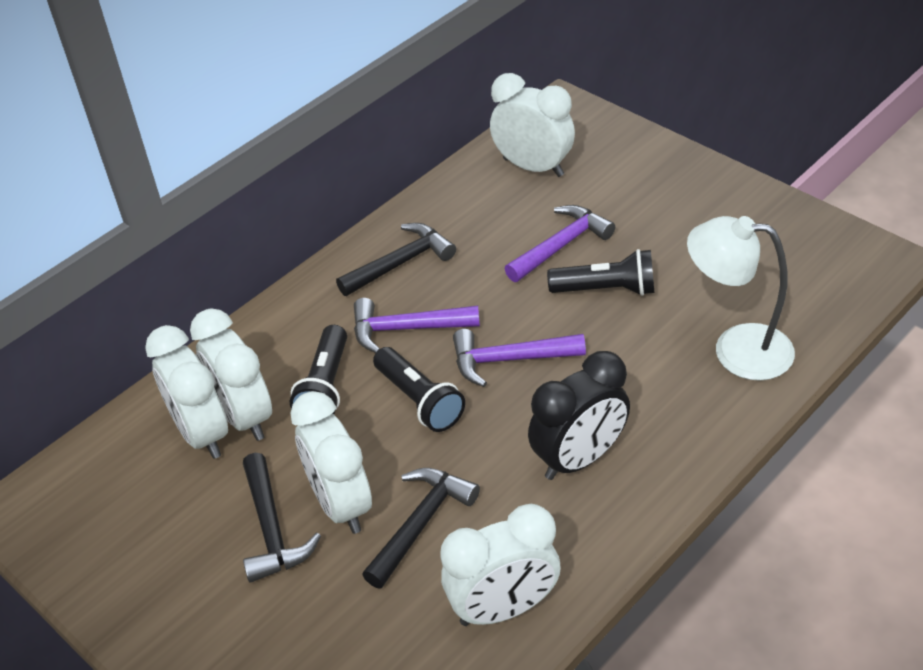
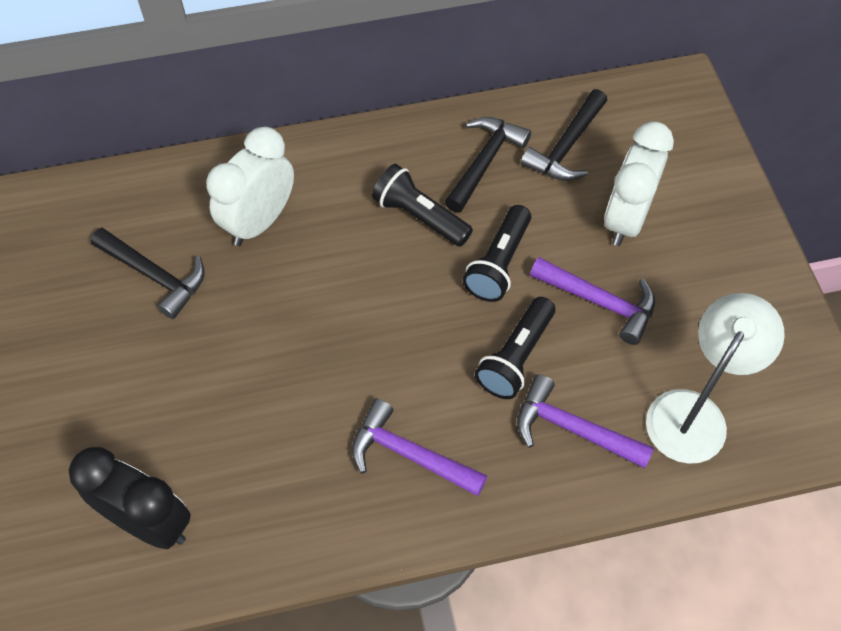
white clock: [145,325,228,459] [190,308,272,441] [290,391,372,534] [440,504,561,626] [490,73,575,177] = 5 -> [206,127,294,246] [604,121,674,246] = 2

